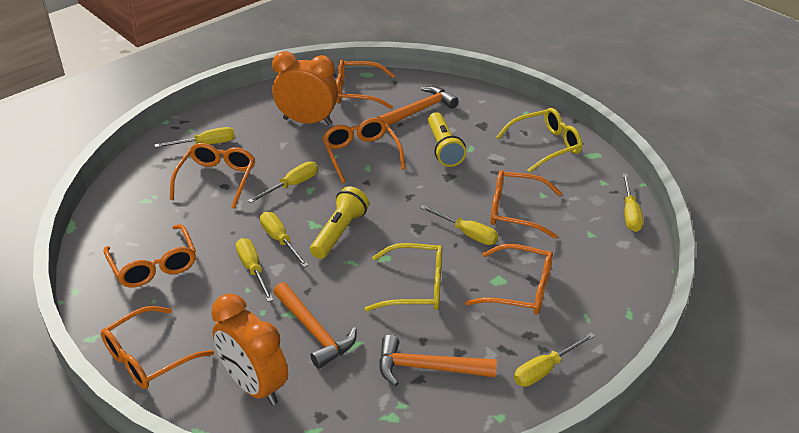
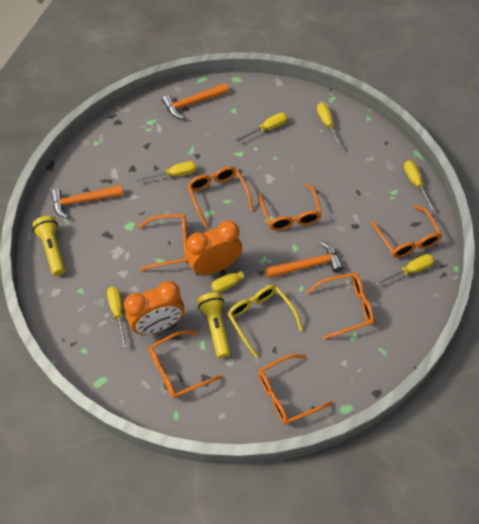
yellow glasses: [365,243,442,311] [496,108,582,173] = 2 -> [228,285,303,358] = 1

